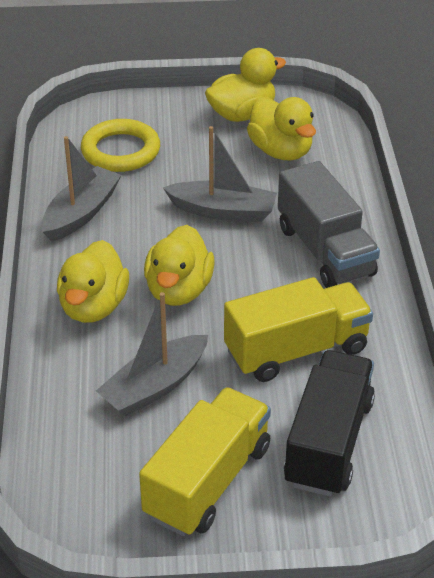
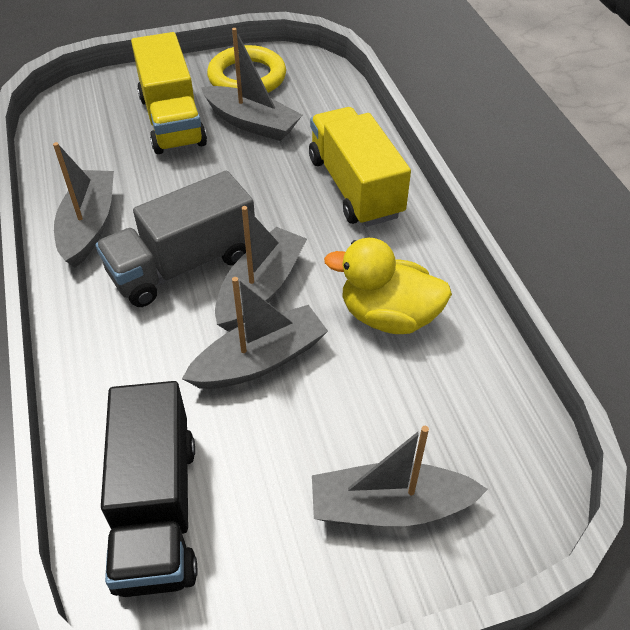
grey boat: [42,136,121,242] [96,292,208,416] [163,126,277,222] = 3 -> [53,142,114,268] [182,277,328,389] [201,28,302,141] [215,206,307,331] [312,426,488,526] = 5
yellow duck: [57,240,129,323] [144,225,215,306] [205,48,286,122] [247,97,316,160] = 4 -> [324,238,452,334] = 1

